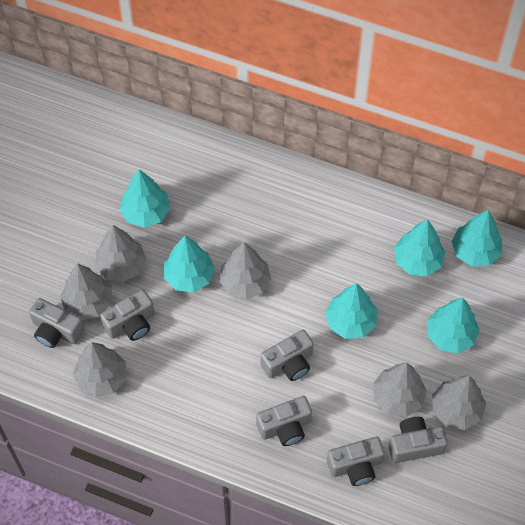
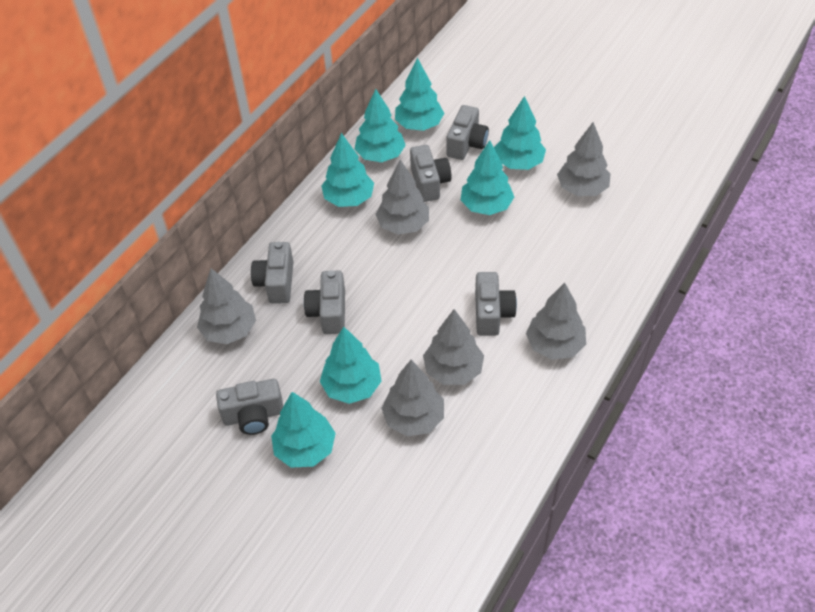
turquoise tree: [120,169,170,228] [164,236,215,292] [325,283,377,339] [394,219,445,276] [427,297,480,354] [452,210,502,267] = 6 -> [271,392,336,468] [320,327,382,404] [321,133,374,207] [355,89,406,162] [395,58,444,131] [461,140,514,215] [494,96,546,170] = 7

